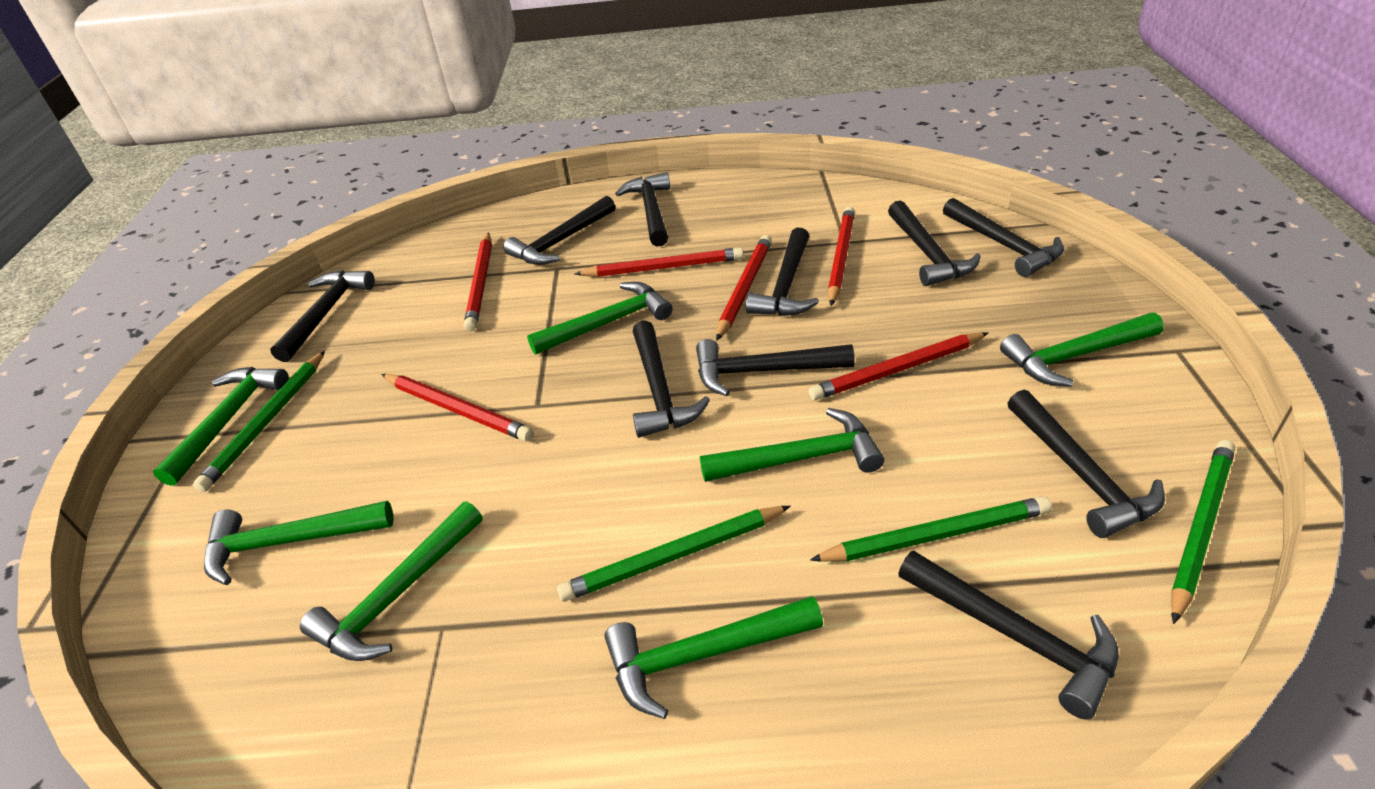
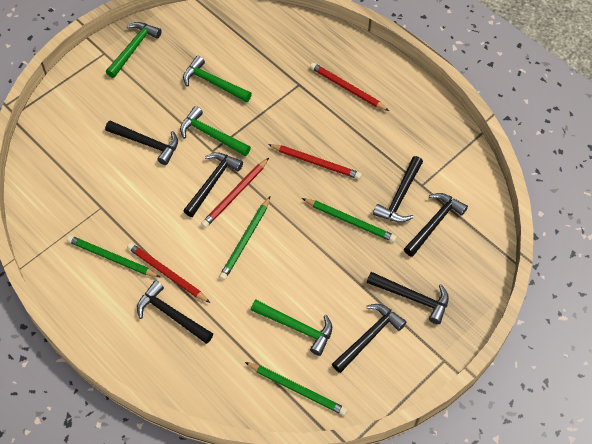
black hammer: [270,270,375,362] [503,196,615,265] [615,172,670,247] [633,320,710,438] [696,339,854,396] [746,228,819,316] [888,201,981,286] [898,551,1119,720] [943,198,1064,277] [1008,390,1165,538] = 10 -> [105,121,178,165] [137,280,213,344] [183,152,243,217] [332,304,407,373] [367,272,449,324] [373,156,423,222] [404,193,468,257] = 7
green hammer: [153,367,289,486] [204,501,393,585] [300,501,483,661] [527,282,673,355] [604,596,823,719] [700,408,884,482] [1000,313,1164,387] = 7 -> [106,22,162,78] [180,106,251,156] [183,56,252,102] [251,300,332,356] = 4
red pencil: [381,374,534,441] [464,232,492,331] [575,247,744,277] [716,235,772,341] [809,332,988,400] [828,206,855,306] = 6 -> [127,243,210,303] [201,158,269,228] [268,144,362,179] [310,63,389,111] = 4

